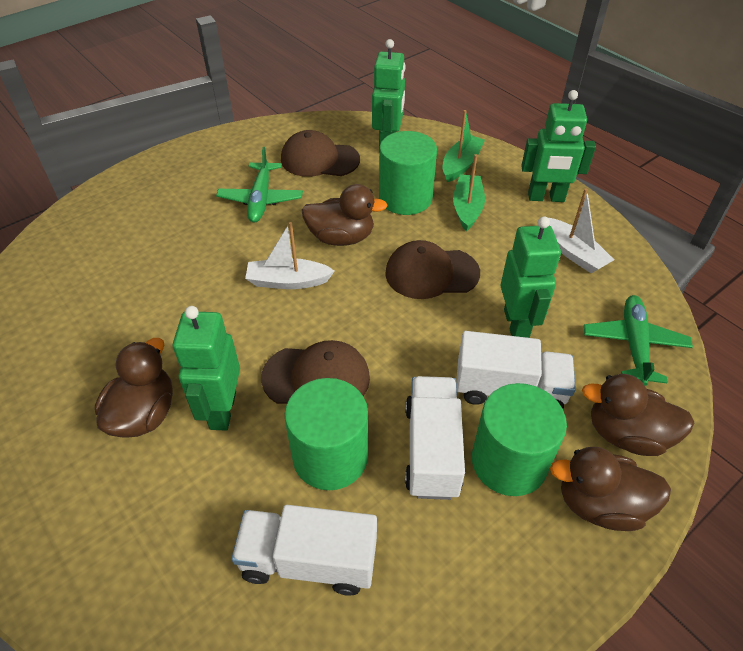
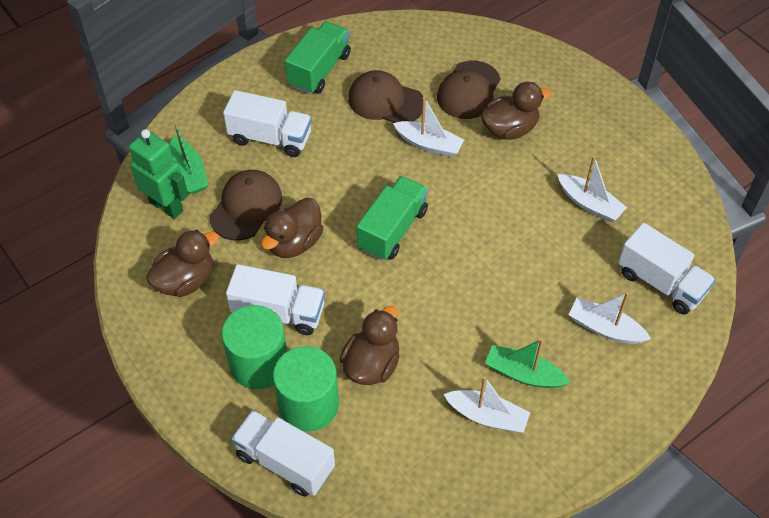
green cylinder: [285,378,368,490] [379,131,437,215] [472,383,567,496] = 3 -> [222,305,287,389] [273,346,339,432] = 2
green plane: [216,147,303,223] [584,295,693,386] = 2 -> none = 0
green robot: [173,306,240,431] [372,39,405,147] [501,216,561,338] [521,90,596,202] = 4 -> [129,129,188,219] = 1
green truck: none = 0 -> [285,21,351,94] [356,176,428,261] = 2
white boat: [245,222,335,289] [549,188,614,273] = 2 -> [393,97,464,157] [443,376,530,433] [557,156,627,222] [568,292,651,344] = 4
white truck: [231,505,377,596] [405,376,465,500] [456,331,576,409] = 3 -> [223,90,312,157] [226,264,325,335] [231,410,335,497] [618,223,716,315] = 4

